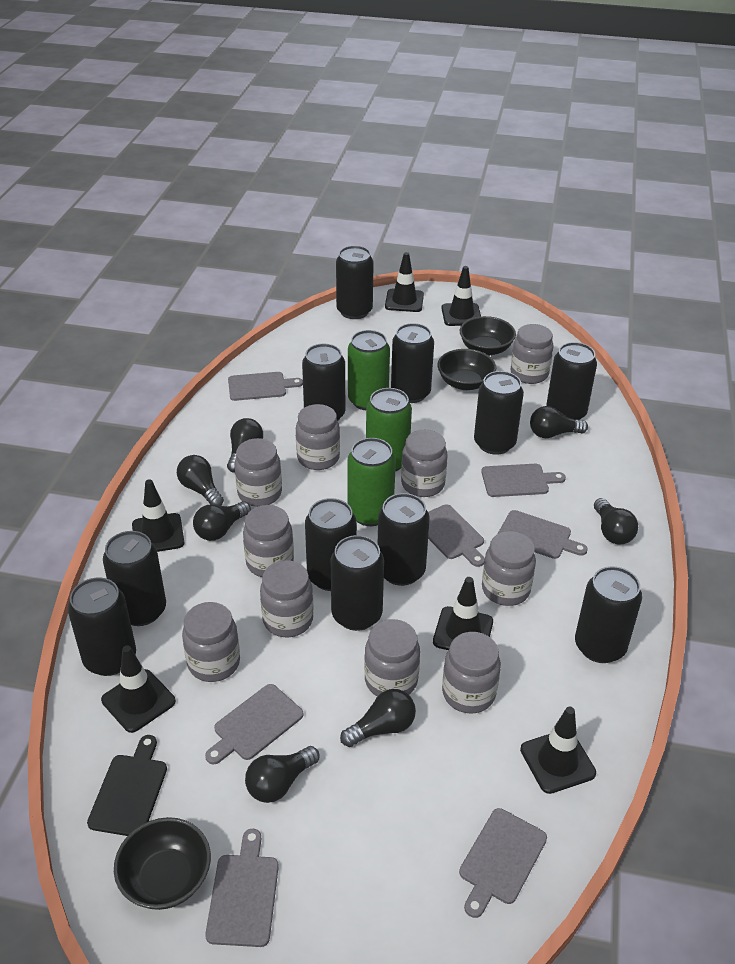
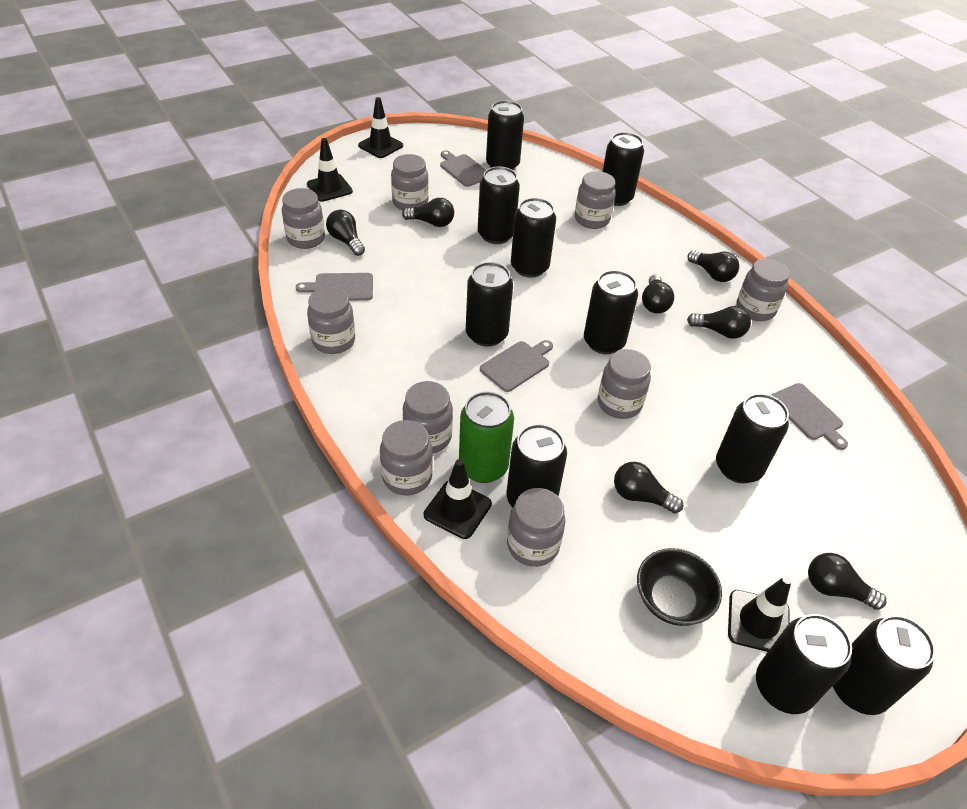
black bowl: [114,817,211,910] [438,349,496,390] [460,316,516,356] = 3 -> [637,548,722,626] = 1
black can: [68,577,136,676] [103,531,166,626] [302,344,345,421] [305,498,357,591] [331,535,384,631] [336,246,374,319] [378,493,430,586] [391,323,434,403] [474,371,524,455] [546,342,597,420] [575,566,642,663] = 11 -> [466,262,513,347] [478,167,520,244] [486,100,524,170] [507,424,567,508] [511,198,556,278] [584,270,638,354] [602,132,644,206] [716,393,789,483] [756,614,852,714] [833,615,935,715] = 10
black cutting board: [87,735,167,836] = 1 -> none = 0
black traffic cone: [101,645,176,733] [132,479,185,552] [385,252,424,312] [433,577,493,650] [441,266,481,326] [520,707,596,794] = 6 -> [307,138,353,202] [358,97,403,158] [424,459,492,539] [728,576,792,652] = 4
green can: [347,438,396,526] [348,330,390,410] [366,388,412,472] = 3 -> [459,391,514,483] = 1
grey cutting board: [205,684,304,765] [205,829,279,947] [228,372,303,401] [428,504,485,567] [459,808,547,918] [481,464,566,497] [498,510,588,559] = 7 -> [296,273,373,301] [440,150,486,187] [480,340,553,392] [771,383,848,450] = 4
grey jar: [182,602,240,682] [235,438,282,507] [243,505,294,577] [260,560,313,637] [296,404,340,470] [364,619,420,696] [401,430,448,497] [442,632,501,714] [482,531,536,606] [510,324,553,384] = 10 -> [282,188,325,249] [307,287,355,354] [380,420,433,495] [391,154,429,211] [403,381,453,454] [507,488,565,567] [575,171,616,229] [598,349,651,419] [736,259,790,321] = 9

